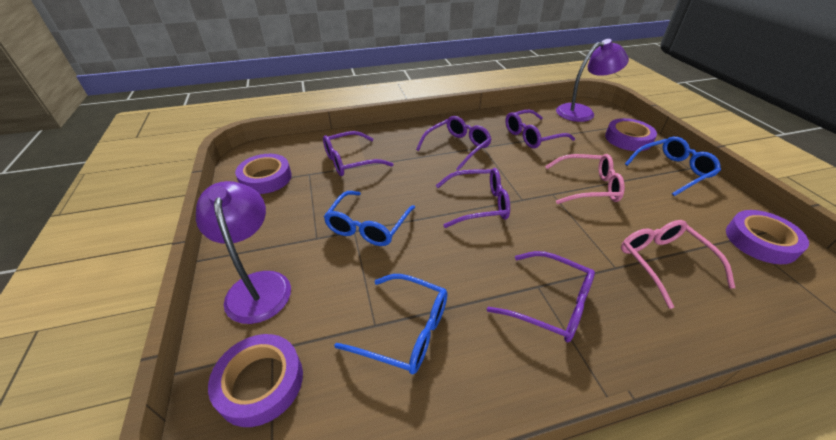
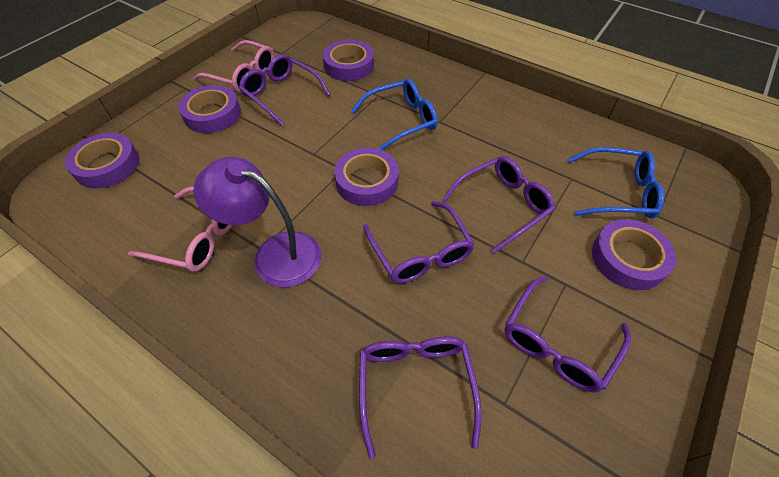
blue glasses: [324,191,415,246] [334,274,448,374] [625,137,721,196] = 3 -> [351,78,437,151] [568,147,664,218] = 2
purple lamp: [196,181,291,324] [556,39,629,122] = 2 -> [193,157,321,287] = 1
purple tape: [208,334,303,427] [235,154,292,194] [605,118,657,151] [726,210,809,264] = 4 -> [65,133,139,188] [179,85,241,133] [323,40,374,81] [334,148,399,206] [592,219,676,290] = 5

